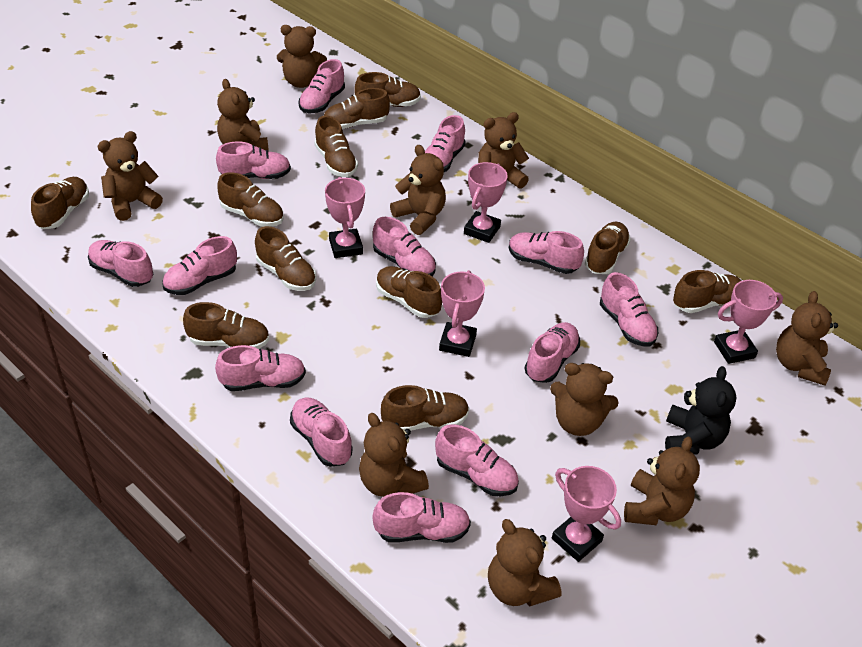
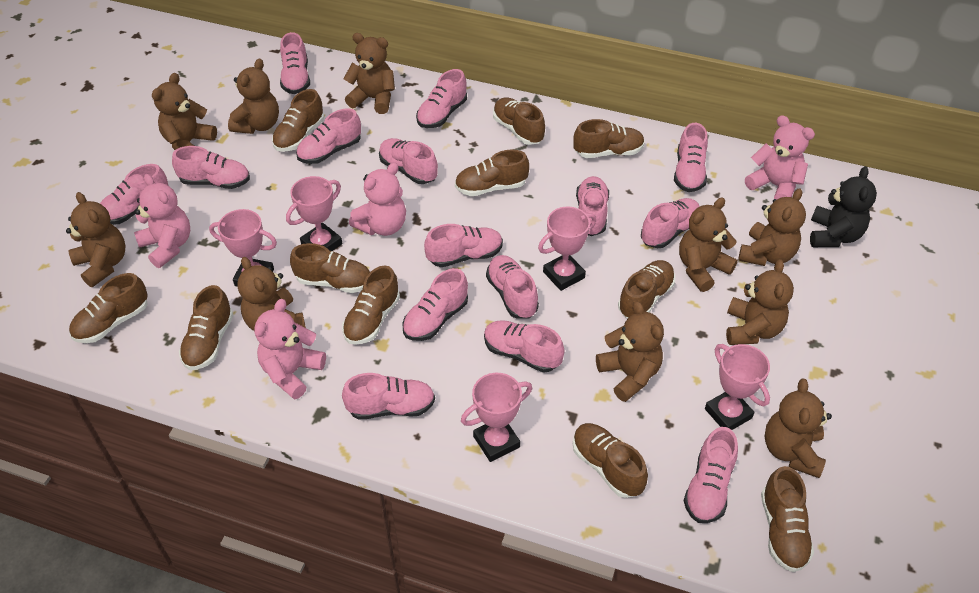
pink shoe: [88,240,153,287] [162,236,237,295] [215,345,306,391] [216,142,291,179] [290,398,353,467] [299,59,345,113] [372,492,471,543] [373,217,436,277] [425,115,466,172] [435,424,519,496] [509,231,584,274] [524,322,580,383] [600,272,658,347] = 13 -> [100,164,169,225] [172,146,250,189] [280,32,310,94] [296,108,361,164] [342,373,435,419] [379,138,438,184] [403,268,468,341] [416,69,467,128] [424,224,503,267] [484,320,565,373] [486,255,539,319] [576,176,609,236] [641,198,700,248] [674,123,708,192] [683,427,738,523] = 15
pink teddy bear: none = 0 -> [134,174,190,268] [254,299,326,399] [349,163,406,236] [745,115,815,199] = 4

